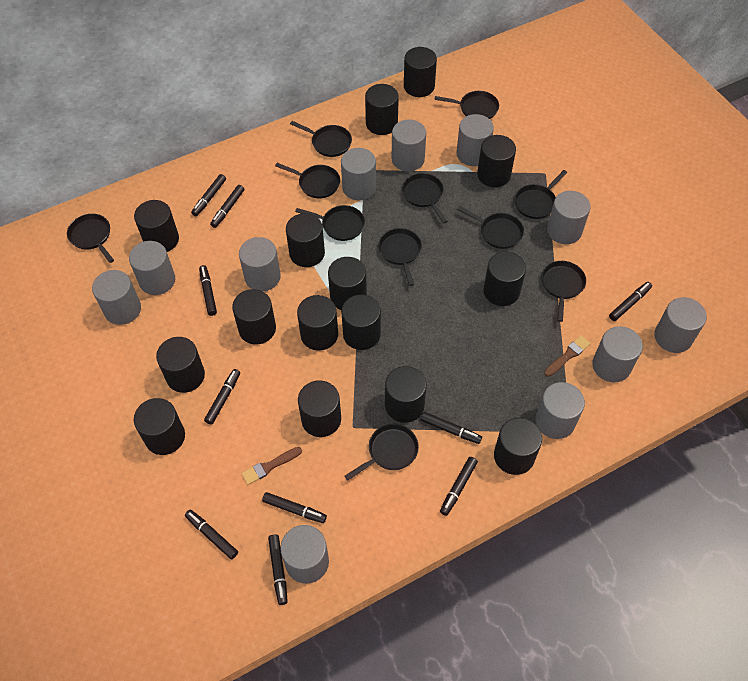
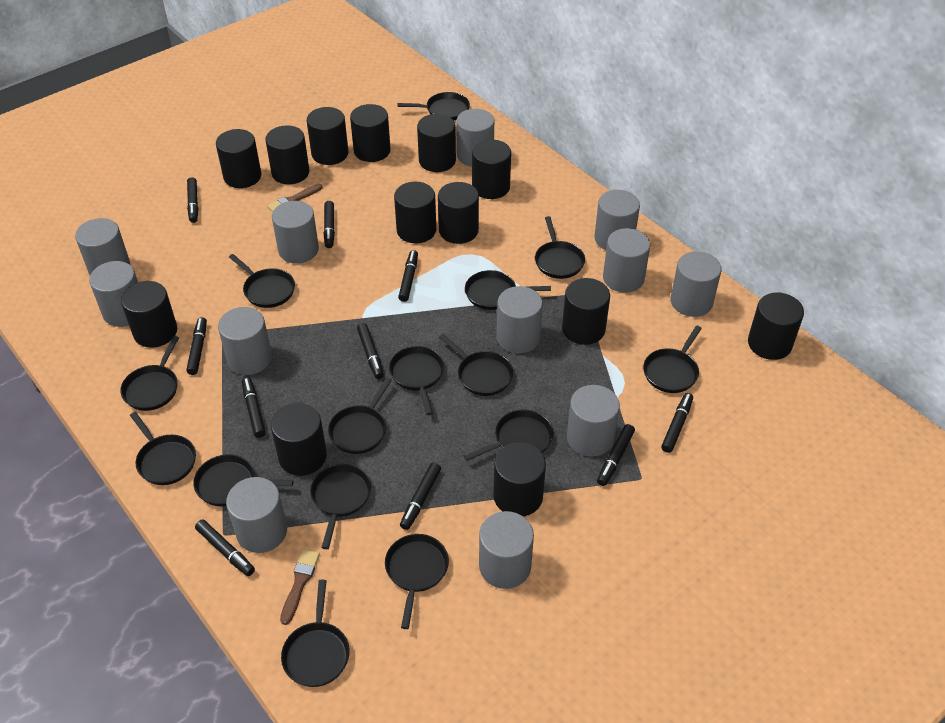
black cylinder: [134,200,179,252] [134,398,185,455] [156,337,205,393] [232,289,276,345] [286,213,325,267] [297,295,338,351] [298,380,341,437] [328,257,367,310] [341,295,381,350] [365,84,399,135] [385,366,427,423] [404,47,437,97] [477,135,516,187] [483,251,526,306] [494,418,542,475] = 15 -> [121,281,177,348] [216,129,261,188] [265,125,309,185] [271,403,327,476] [307,107,348,165] [350,104,391,162] [394,182,436,243] [417,114,456,172] [438,182,479,244] [472,139,511,199] [493,442,546,516] [562,278,610,345] [748,292,804,360] = 13
black pan: [67,214,114,263] [275,163,340,198] [290,121,352,157] [295,205,365,241] [345,424,419,481] [378,228,422,286] [402,173,448,223] [434,91,499,119] [457,206,524,249] [514,170,567,219] [541,261,586,322] = 11 -> [120,336,179,411] [130,412,196,485] [193,454,293,506] [229,254,295,308] [281,580,350,687] [310,464,371,549] [328,378,392,454] [385,534,449,629] [389,346,444,415] [398,92,470,121] [439,334,513,396] [464,410,553,461] [465,270,551,310] [535,216,585,279] [643,325,702,393] = 15
grey cylinder: [92,270,141,325] [129,241,175,295] [239,237,281,291] [280,525,329,584] [341,148,376,200] [392,119,426,172] [456,114,494,166] [535,382,585,439] [547,191,591,244] [592,326,643,382] [655,297,707,353] = 11 -> [75,218,130,275] [89,261,138,327] [218,307,272,375] [226,477,287,553] [272,201,319,264] [456,109,494,167] [479,511,534,589] [497,286,543,353] [567,385,620,457] [594,190,640,250] [603,228,651,293] [671,251,722,317] = 12

